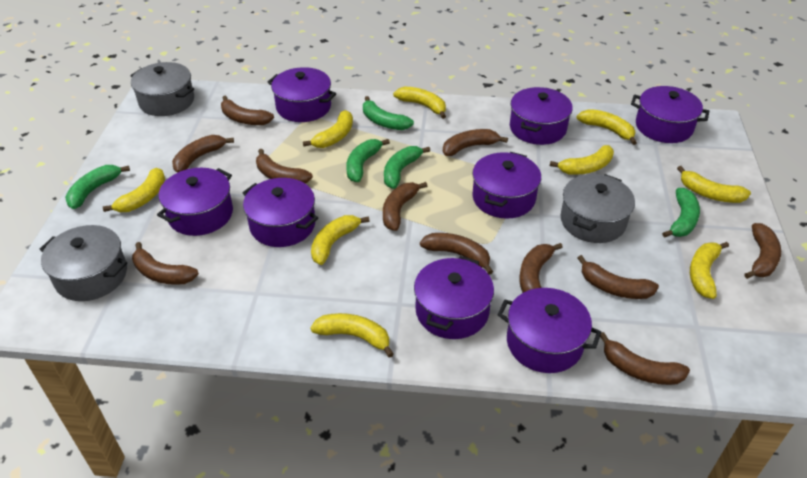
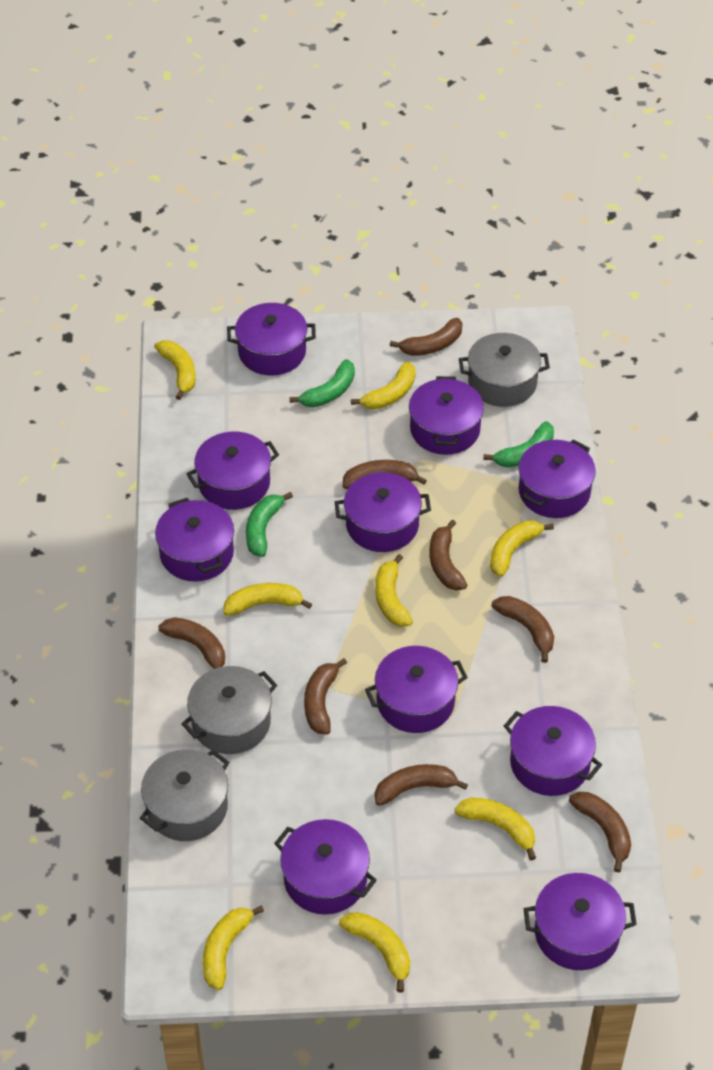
brown banana: [132,242,199,285] [172,135,234,173] [221,96,274,125] [256,149,313,183] [383,182,427,231] [420,233,493,275] [443,129,508,156] [520,243,563,293] [578,255,659,299] [600,332,690,385] [744,223,781,279] = 11 -> [158,617,225,669] [304,658,347,735] [342,460,427,489] [375,764,468,806] [390,318,462,356] [430,520,467,590] [492,596,554,663] [569,792,631,872] = 8
green banana: [65,165,130,209] [346,139,390,182] [363,96,414,130] [384,146,430,189] [662,188,700,238] = 5 -> [246,492,293,557] [289,359,355,407] [483,421,554,468] = 3
purple pot: [157,168,233,236] [242,178,318,247] [268,67,336,122] [414,256,494,339] [472,152,541,219] [498,288,601,373] [510,87,573,145] [631,86,709,143] = 8 -> [155,498,234,581] [186,432,279,510] [227,303,316,376] [274,819,377,915] [335,472,431,552] [365,646,468,733] [409,376,484,455] [504,706,602,796] [519,439,596,518] [524,873,637,970] = 10
yellow banana: [103,168,165,212] [303,110,353,148] [310,313,394,358] [311,215,369,265] [393,87,446,119] [550,145,614,175] [577,109,637,145] [677,166,751,203] [690,242,729,299] = 9 -> [154,340,196,400] [203,905,264,990] [223,583,312,616] [339,912,410,992] [351,361,416,410] [375,554,413,627] [454,797,536,860] [490,520,554,577] = 8

